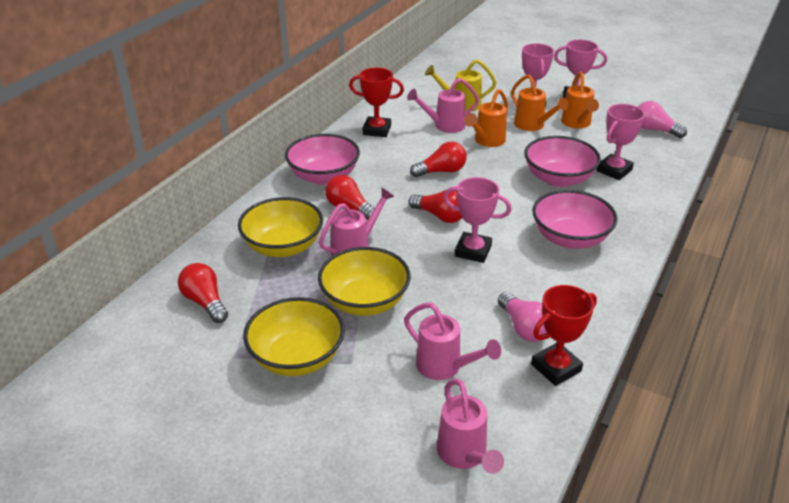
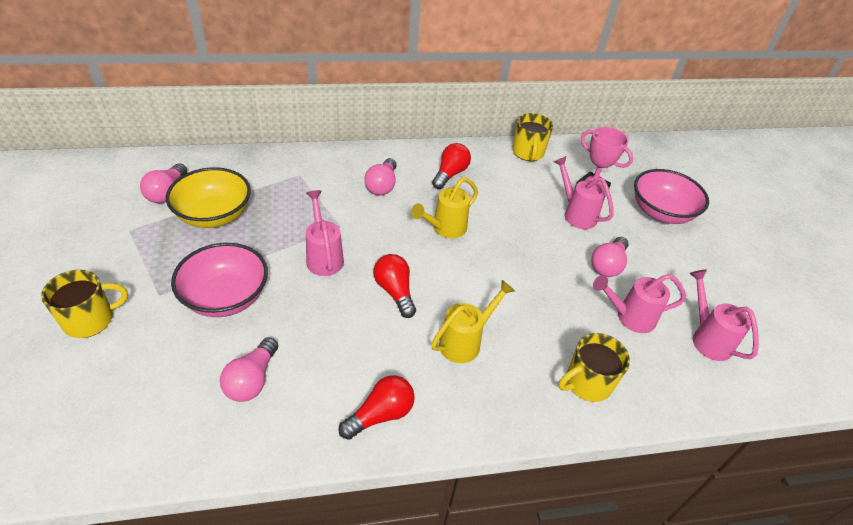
orange watering can: [464,89,508,147] [511,75,569,131] [561,71,599,128] = 3 -> none = 0
pink bowl: [285,134,360,185] [524,136,601,187] [532,190,617,249] = 3 -> [171,243,268,317] [634,169,709,224] = 2
pink light bulb: [498,292,547,342] [638,101,687,138] = 2 -> [140,163,187,203] [220,337,278,402] [364,158,397,196] [591,237,629,277] = 4
pink trophy: [443,177,512,263] [522,43,554,108] [554,40,607,98] [596,104,645,180] = 4 -> [575,127,633,188] = 1
red light bulb: [178,263,228,323] [325,175,375,220] [409,190,462,223] [410,142,467,177] = 4 -> [338,376,415,440] [374,254,416,318] [432,143,471,189] = 3
red trophy: [349,68,404,137] [531,285,597,386] = 2 -> none = 0
yellow bowl: [238,197,323,257] [243,297,345,376] [318,247,411,316] = 3 -> [166,167,251,228] = 1
yellow mug: none = 0 -> [41,270,128,338] [512,113,553,161] [558,333,630,402] = 3
yellow watering can: [425,59,497,111] = 1 -> [411,177,478,238] [431,280,515,363] = 2

